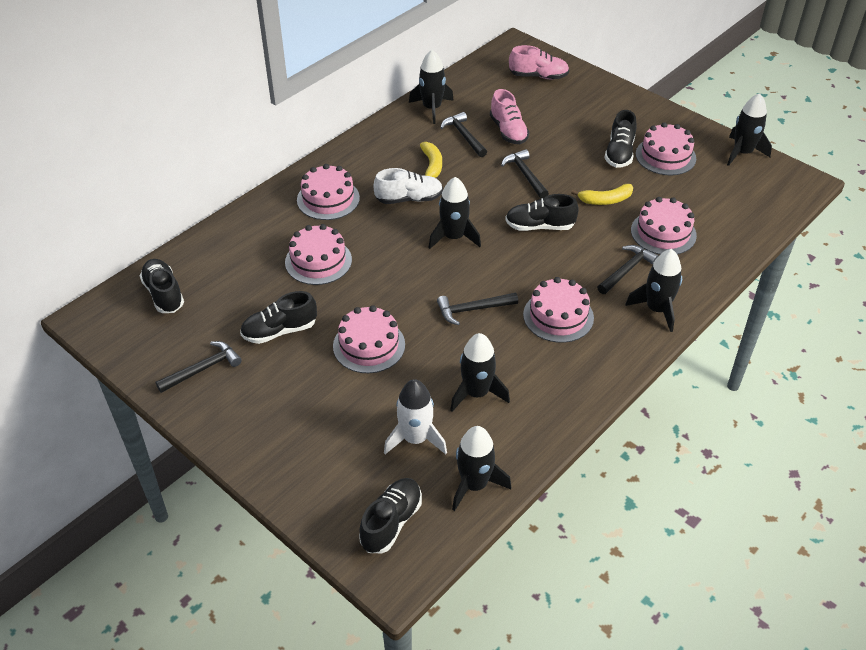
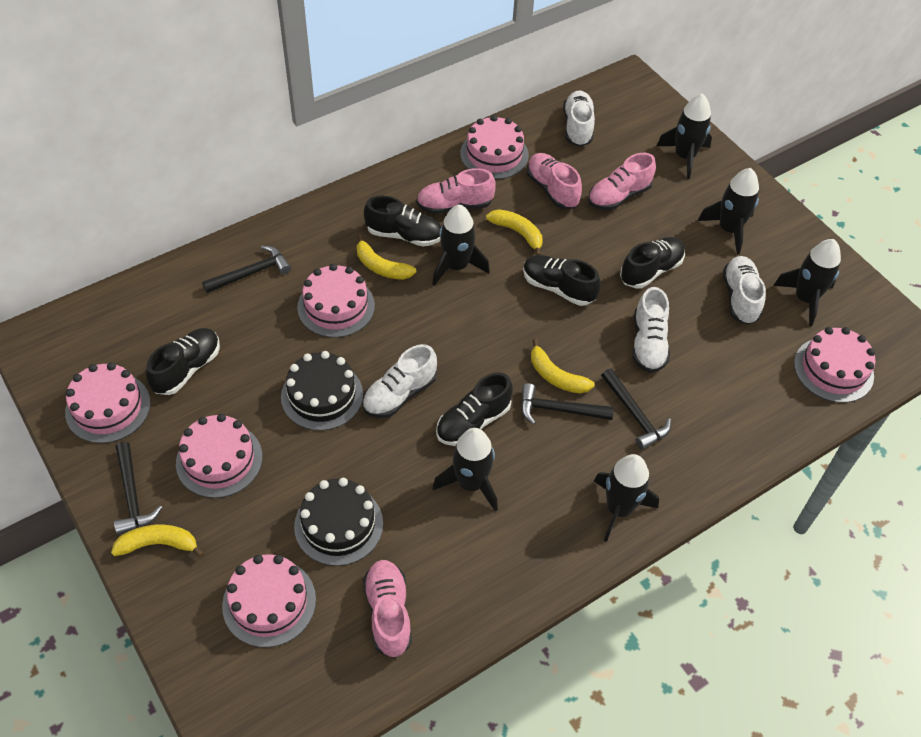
black cake: none = 0 -> [281,351,363,431] [294,478,383,566] = 2
black hammer: [156,341,242,393] [437,293,518,325] [440,112,487,157] [501,149,549,198] [597,245,658,294] = 5 -> [114,442,162,535] [202,246,291,293] [521,383,614,425] [601,368,671,450] = 4
pink shoe: [490,89,529,144] [509,45,569,79] = 2 -> [363,560,412,658] [416,168,496,214] [527,153,582,209] [588,153,656,210] = 4
white rocket: [384,379,447,454] = 1 -> none = 0
white shoe: [373,168,443,204] = 1 -> [362,344,437,418] [563,91,595,147] [632,287,670,373] [723,256,766,325] = 4
yellow banana: [420,142,442,178] [571,184,633,205] = 2 -> [111,525,204,558] [357,234,416,280] [486,209,543,255] [531,339,595,394] = 4

